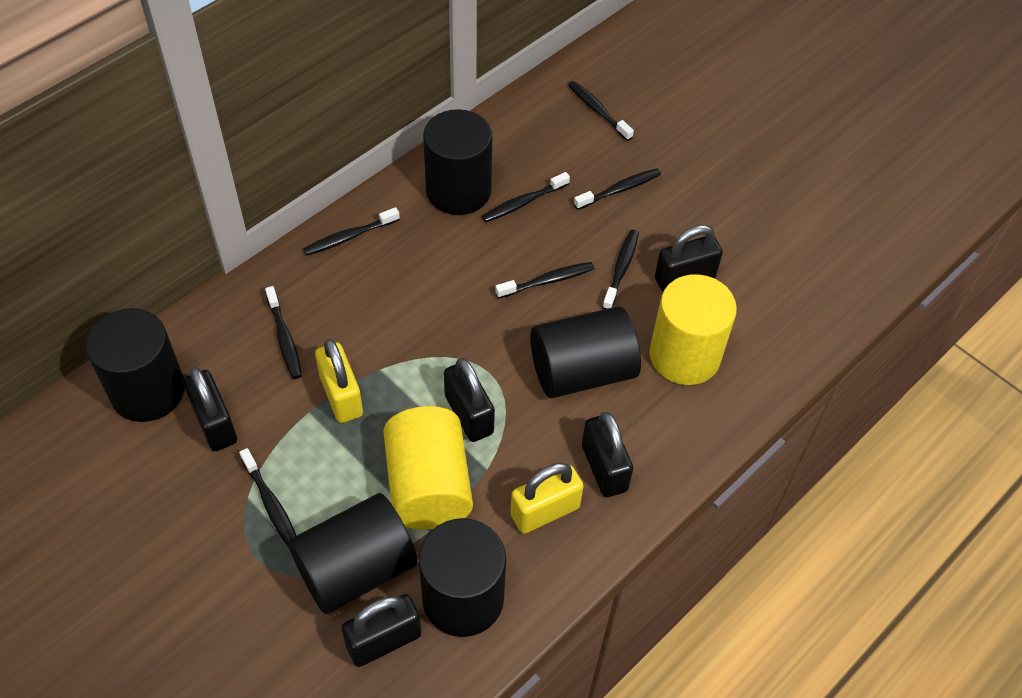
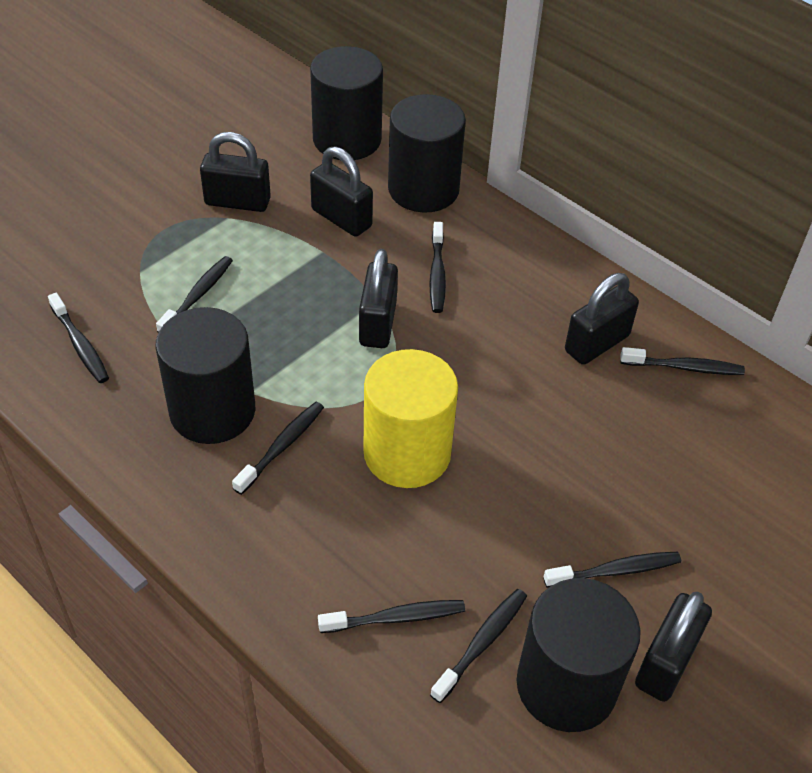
black cylinder: [86,308,185,422] [288,493,417,614] [419,518,506,637] [423,109,492,215] [530,306,641,398] = 5 -> [156,307,255,444] [310,46,383,160] [388,94,466,213] [517,578,641,732] = 4
yellow cylinder: [383,406,473,530] [650,274,737,385] = 2 -> [364,349,458,488] = 1
yellow padlock: [315,339,363,423] [510,463,584,534] = 2 -> none = 0

